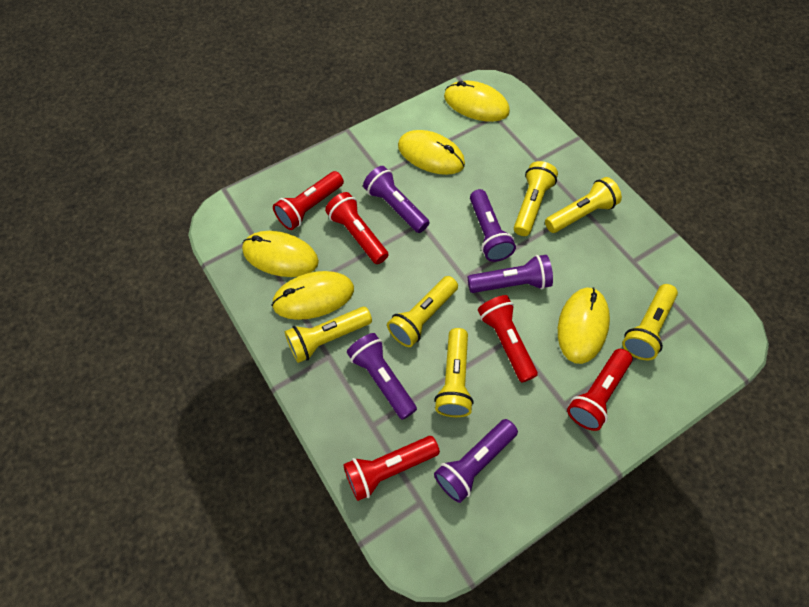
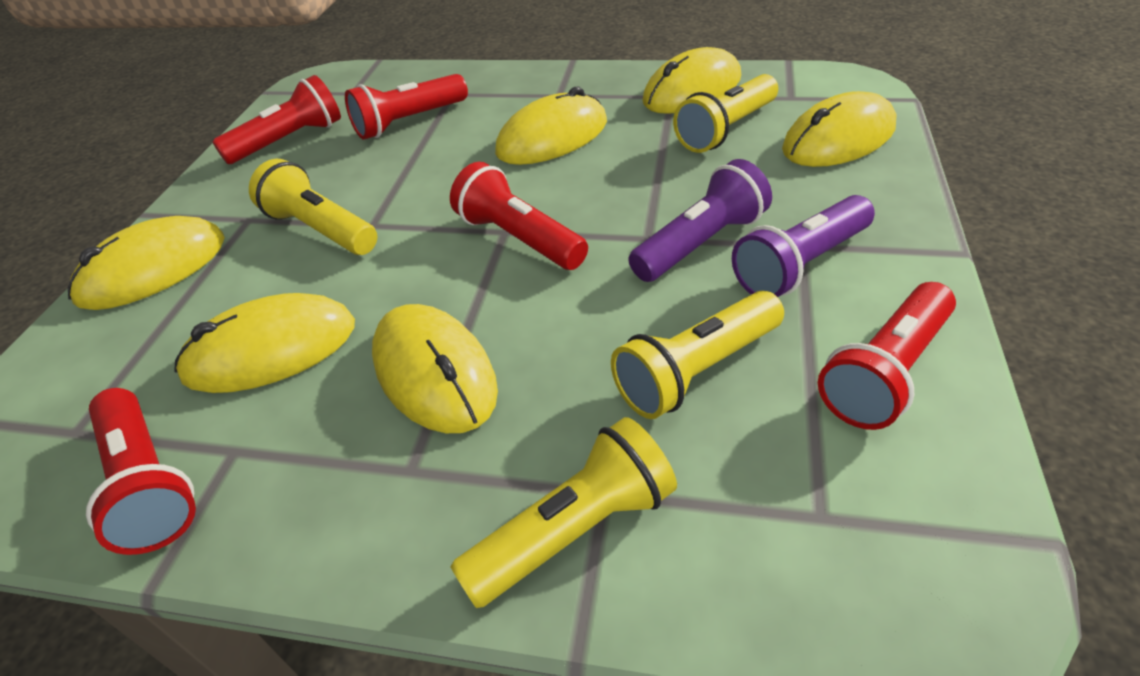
purple flashlight: [347,333,417,420] [363,166,430,233] [434,419,518,503] [468,255,553,293] [470,189,516,262] = 5 -> [628,159,772,282] [732,195,875,297] = 2
yellow flashlight: [285,307,372,363] [387,276,458,347] [435,328,474,417] [514,161,558,236] [545,177,622,233] [622,284,678,360] = 6 -> [249,159,377,255] [450,417,677,608] [611,291,784,419] [673,74,778,153] = 4
yellow mouse: [242,231,319,277] [272,271,354,320] [398,130,465,175] [444,81,510,122] [558,287,610,364] = 5 -> [68,216,225,310] [174,293,355,393] [372,304,498,433] [495,87,607,165] [642,47,741,114] [782,91,897,167] = 6

